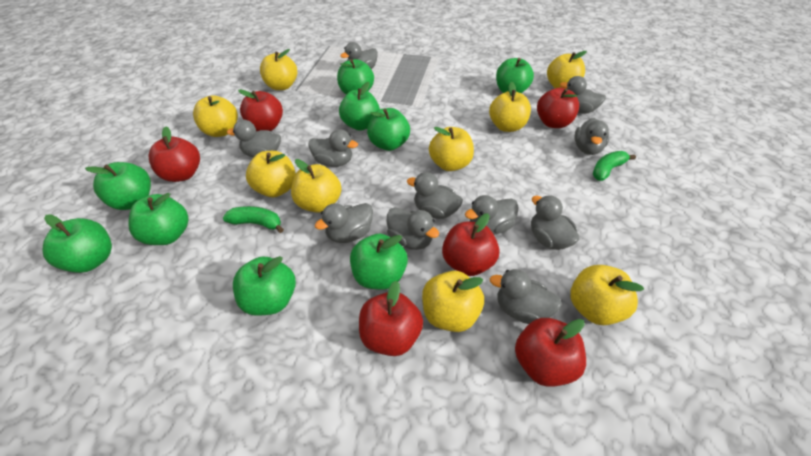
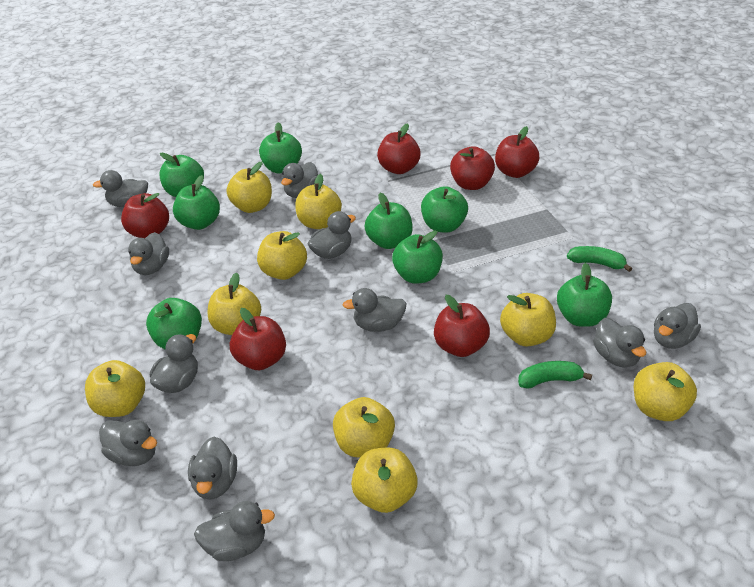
green apple: [43,214,112,273] [85,162,151,210] [128,193,189,245] [233,256,296,316] [337,59,374,94] [339,82,380,131] [350,234,408,290] [367,108,410,151] [496,58,534,93] = 9 -> [146,298,202,350] [160,153,204,197] [173,175,220,230] [259,122,302,173] [365,193,413,249] [392,230,443,284] [421,186,468,233] [557,263,612,327] = 8

